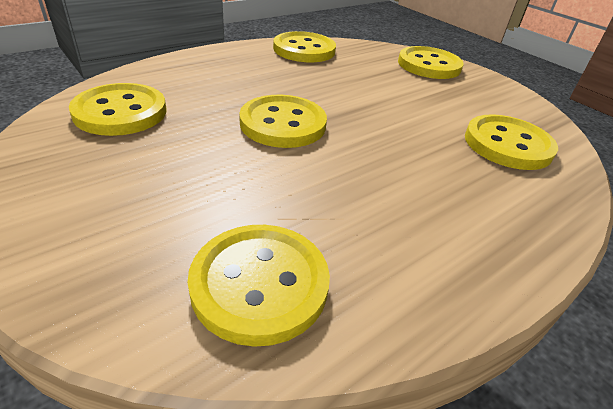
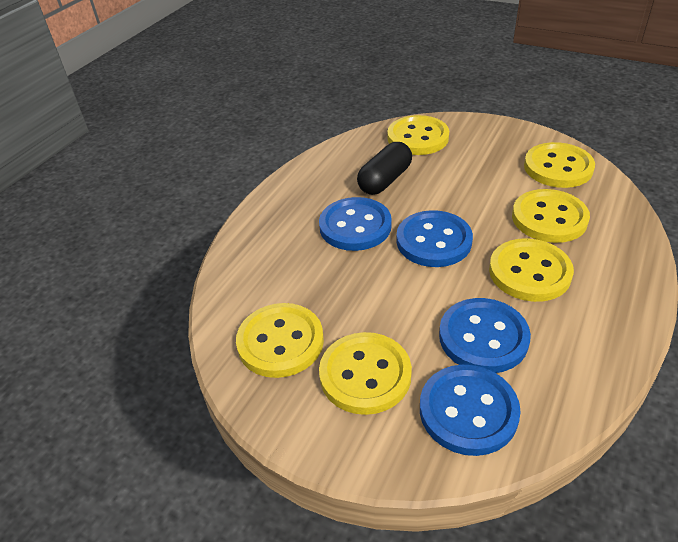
black capsule: none = 0 -> [357,142,412,195] = 1
blue button: none = 0 -> [319,197,392,251] [396,210,473,267] [420,365,521,456] [439,298,531,373] = 4

